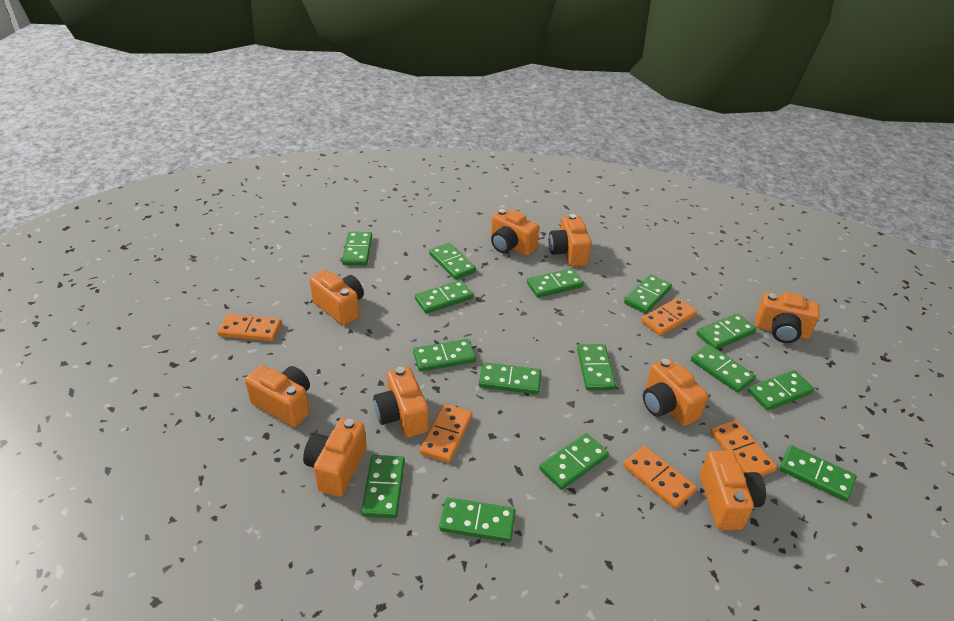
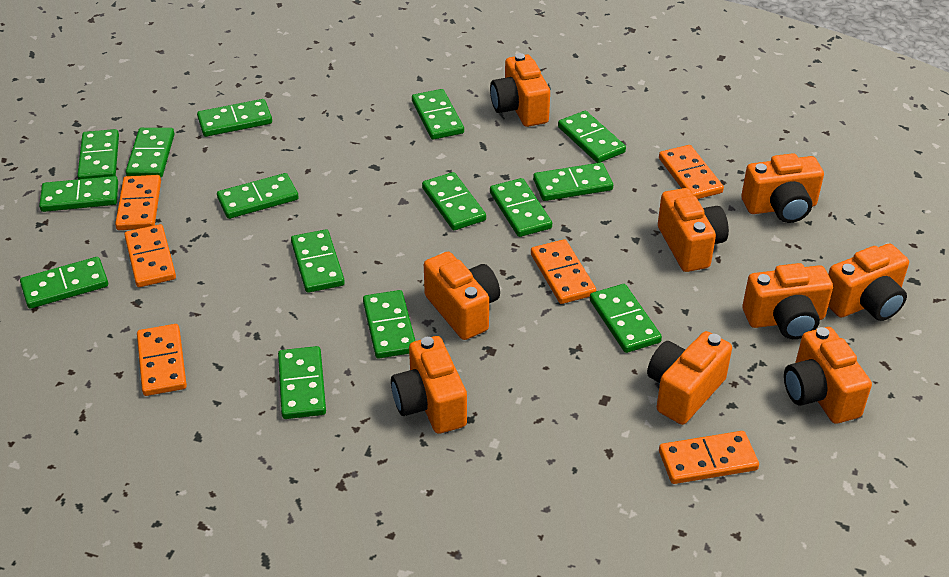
orange domino: [218,314,282,341] [420,404,472,463] [623,446,697,509] [641,298,697,336] [710,420,777,476] = 5 -> [115,175,161,230] [124,224,176,287] [137,324,187,396] [531,239,596,304] [659,145,724,199] [659,431,759,484] = 6

